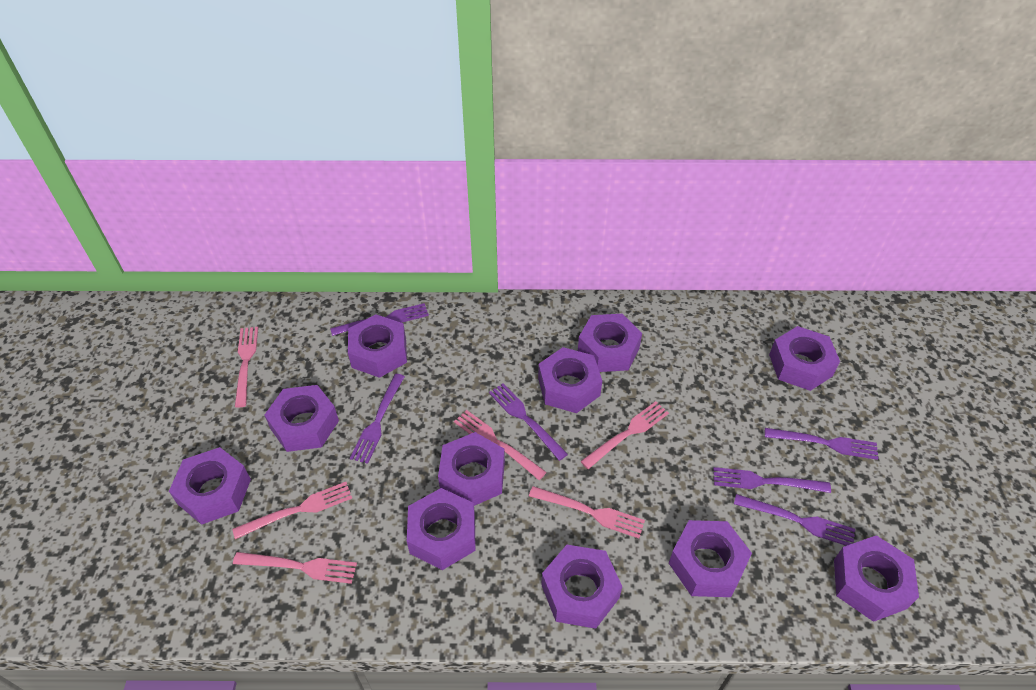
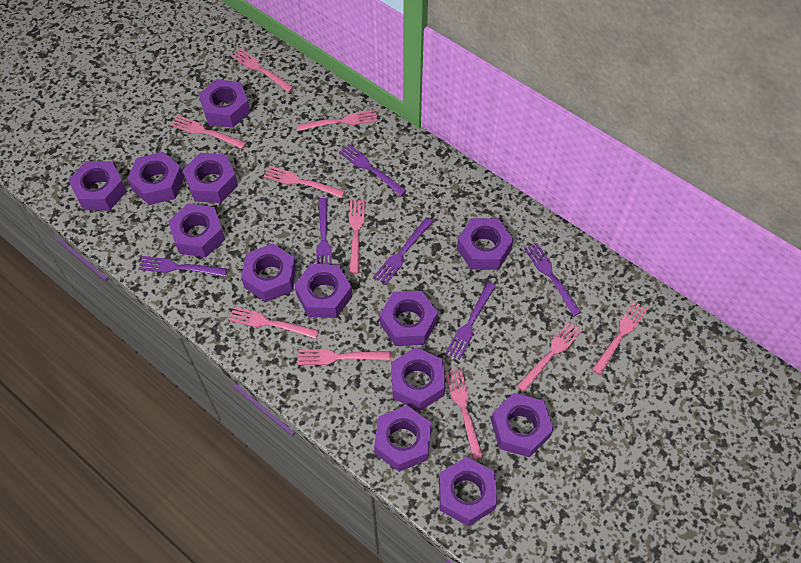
pink fork: [232,482,352,539] [233,552,357,584] [235,327,258,407] [454,410,546,480] [529,486,645,538] [580,401,669,469] = 6 -> [171,115,246,149] [229,306,319,339] [231,48,294,92] [264,166,345,198] [297,110,378,131] [298,349,391,365] [349,200,365,274] [445,368,483,459] [517,321,582,392] [592,301,648,375] = 10
purple nut: [169,447,251,525] [264,385,339,452] [348,314,407,378] [407,488,476,570] [438,432,505,506] [538,347,602,413] [541,545,622,629] [578,314,642,372] [669,520,752,597] [769,326,840,391] [834,535,919,622] = 11 -> [69,161,127,210] [127,152,184,205] [168,204,225,257] [183,153,238,203] [199,79,250,128] [241,243,296,302] [294,264,352,318] [374,406,432,472] [380,291,438,346] [391,347,445,411] [439,457,497,526] [457,218,513,270] [491,393,553,457] = 13

